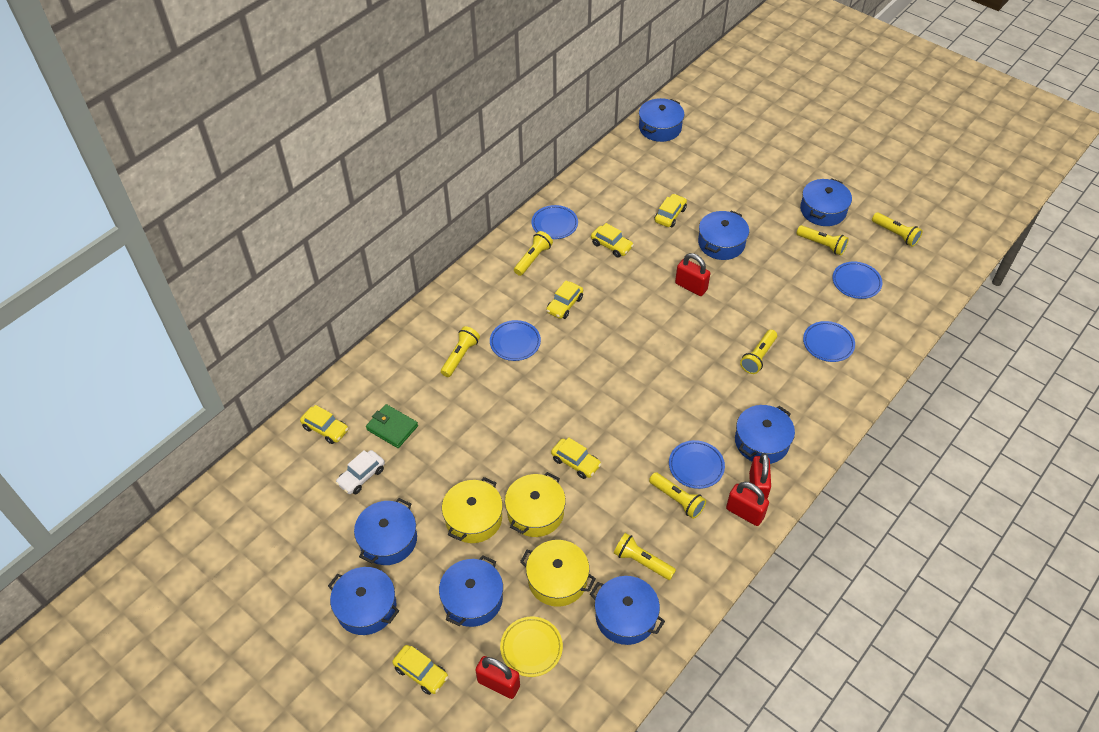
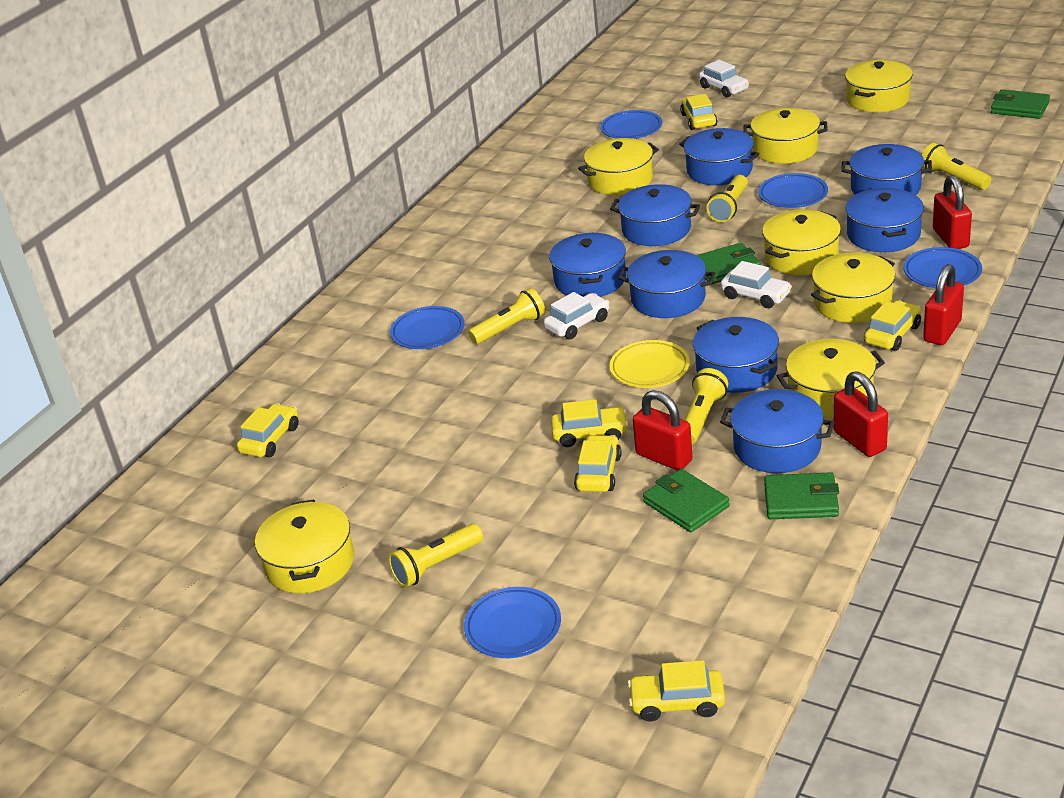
green wallet: [366,404,418,448] = 1 -> [643,469,729,532] [696,243,761,284] [764,472,839,519] [991,89,1050,119] = 4
white car: [336,450,385,494] = 1 -> [543,292,610,339] [699,60,749,98] [721,261,792,308] = 3
yellow flashlight: [441,326,480,377] [514,231,553,276] [614,533,676,580] [649,472,706,519] [740,330,777,374] [796,225,849,255] [872,212,923,247] = 7 -> [388,524,483,588] [468,288,545,344] [685,368,728,444] [707,175,748,222] [922,143,991,190] = 5
yellow pot: [442,477,503,543] [505,472,566,537] [520,540,596,607] = 3 -> [255,499,354,593] [578,138,659,195] [743,108,828,164] [762,210,841,275] [777,339,885,418] [811,252,895,323] [845,60,913,112] = 7

